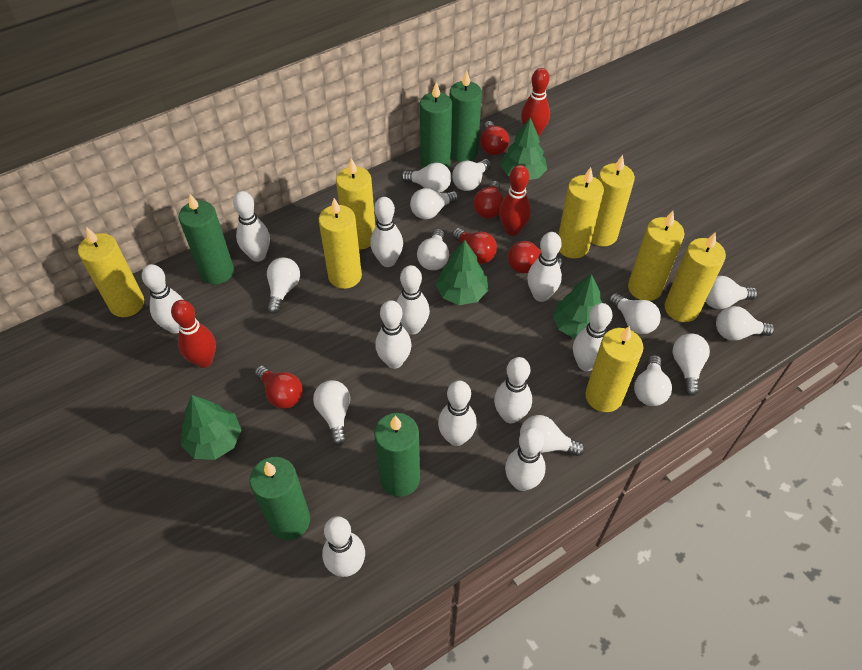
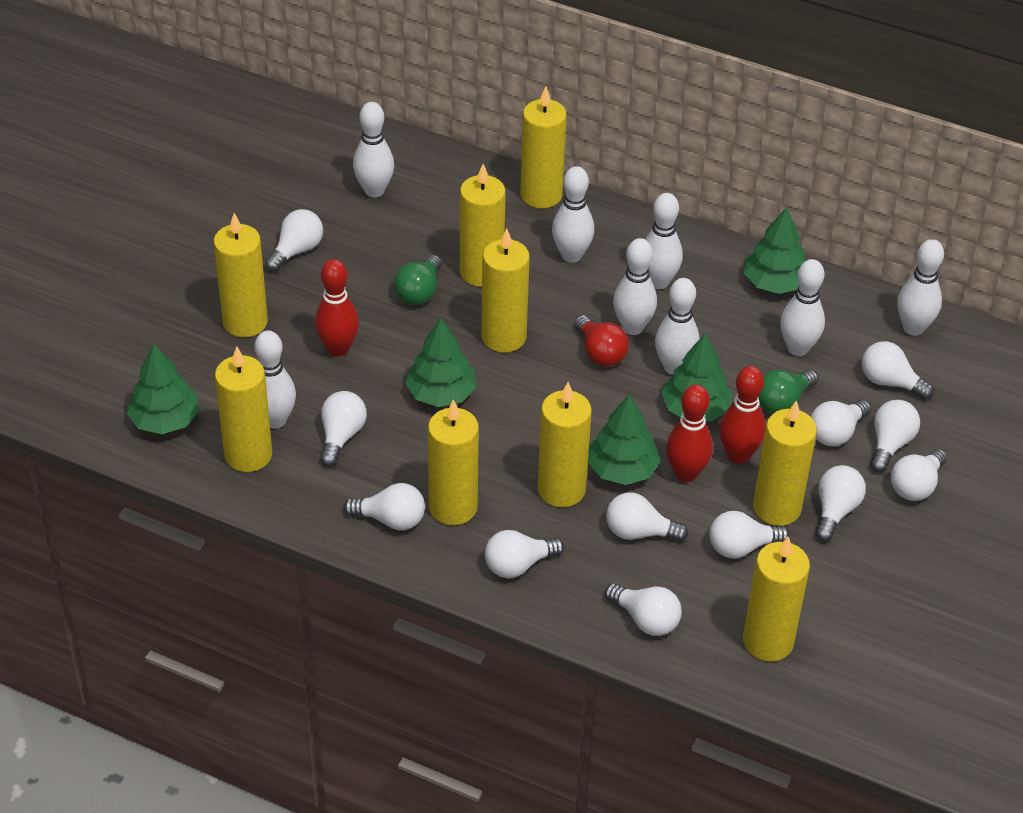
green candle: [179,194,234,285] [250,457,310,540] [374,413,420,497] [420,82,452,168] [450,70,482,162] = 5 -> none = 0
green light bulb: none = 0 -> [394,255,442,305] [759,369,818,414] = 2
green tree: [181,395,241,460] [436,240,488,305] [500,118,547,180] [552,274,602,339] = 4 -> [127,344,200,434] [405,318,476,407] [588,394,661,485] [661,334,732,421] [743,207,806,294] = 5
red light bulb: [255,366,303,409] [452,228,497,264] [473,181,504,219] [480,121,509,155] [508,241,564,273] = 5 -> [574,315,629,367] = 1
white bowling pin: [142,264,183,334] [233,191,270,262] [322,516,365,577] [370,197,403,267] [375,300,412,369] [397,265,430,335] [438,381,477,446] [494,357,532,423] [505,427,546,491] [527,232,562,302] [573,303,612,371] = 11 -> [254,330,296,429] [353,102,394,198] [552,166,594,263] [613,238,657,335] [645,193,683,289] [655,278,700,375] [780,259,825,356] [897,239,944,336] = 8
yellow candle: [78,227,144,317] [319,198,362,289] [336,158,375,250] [558,167,604,259] [585,326,643,412] [591,155,635,246] [628,211,684,301] [665,232,726,322] = 8 -> [213,213,268,337] [215,346,272,472] [428,400,479,525] [460,164,506,287] [481,228,530,353] [520,87,567,208] [538,382,592,507] [743,537,810,661] [753,400,817,526] = 9

